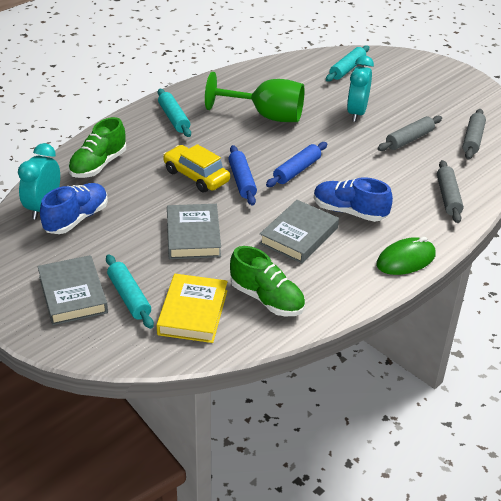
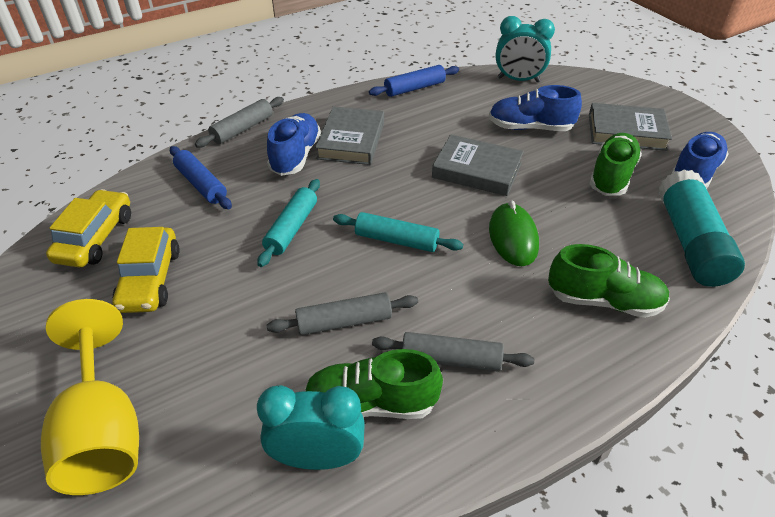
blue shoe: [40,183,108,234] [314,177,393,222] = 2 -> [267,113,321,176] [489,85,582,131] [672,132,729,189] = 3
green goblet: [205,72,305,122] = 1 -> none = 0
green shoe: [68,117,126,178] [230,246,305,316] = 2 -> [305,349,443,419] [548,244,670,318] [589,133,642,196] = 3
turquoise glue stick: none = 0 -> [659,169,745,287] = 1
turquoise rolling pin: [106,255,154,329] [158,89,191,137] [326,45,369,82] = 3 -> [257,179,320,267] [333,212,463,252] = 2
yellow book: [157,274,228,343] = 1 -> none = 0
yellow car: [163,144,230,193] = 1 -> [46,189,131,267] [112,227,180,313] = 2
yellow goblet: none = 0 -> [41,299,139,495] = 1

